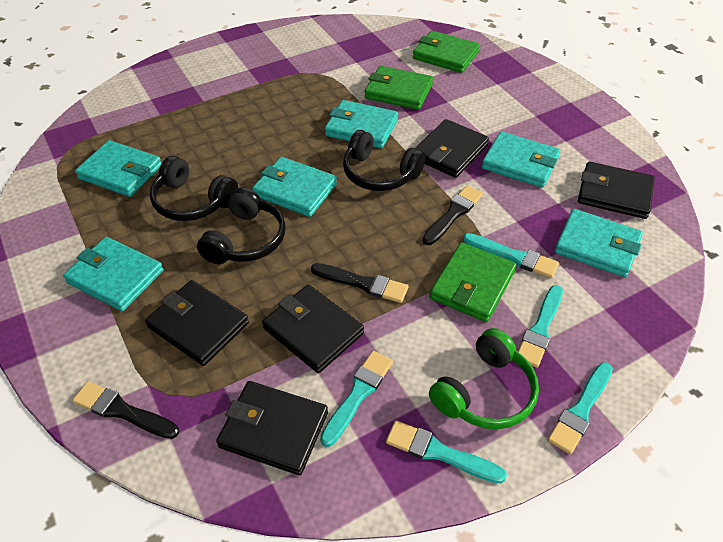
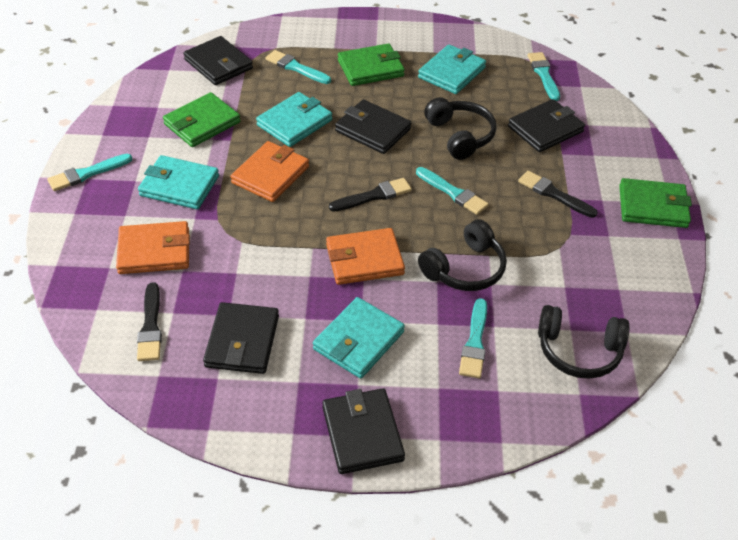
green headphones: [429,328,539,429] = 1 -> none = 0
orange wallet: none = 0 -> [116,221,190,274] [231,141,309,202] [326,228,405,285] = 3
turquoise wallet: [63,237,163,311] [75,140,162,197] [252,157,337,217] [325,100,398,148] [482,131,560,188] [554,209,643,277] = 6 -> [138,155,219,209] [256,92,332,147] [313,297,405,379] [418,44,486,94] = 4

